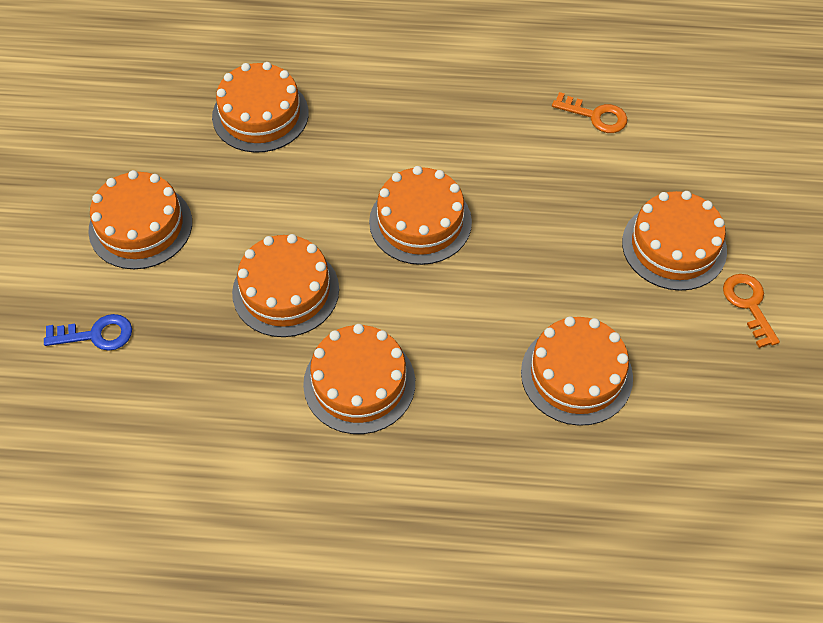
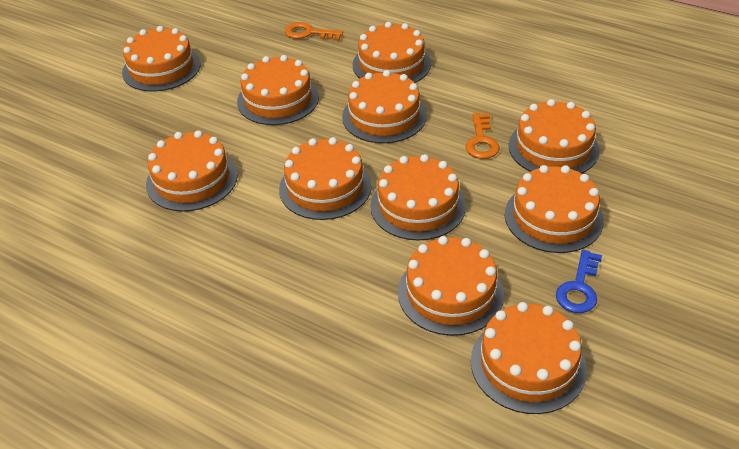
orange cake: [88,170,192,269] [212,62,309,153] [232,234,339,337] [303,324,415,434] [369,166,472,265] [521,316,633,426] [622,191,727,291] = 7 -> [122,26,200,91] [146,130,238,212] [237,55,319,125] [279,137,372,220] [342,70,427,143] [353,22,431,83] [370,154,466,241] [398,236,504,336] [471,302,587,414] [505,165,604,253] [509,99,600,173] = 11

